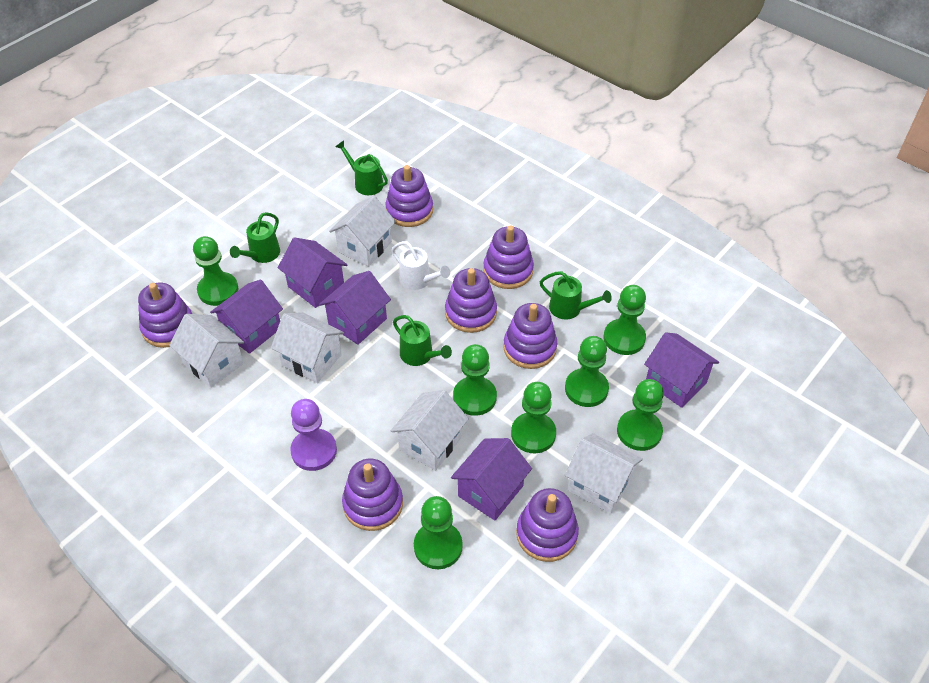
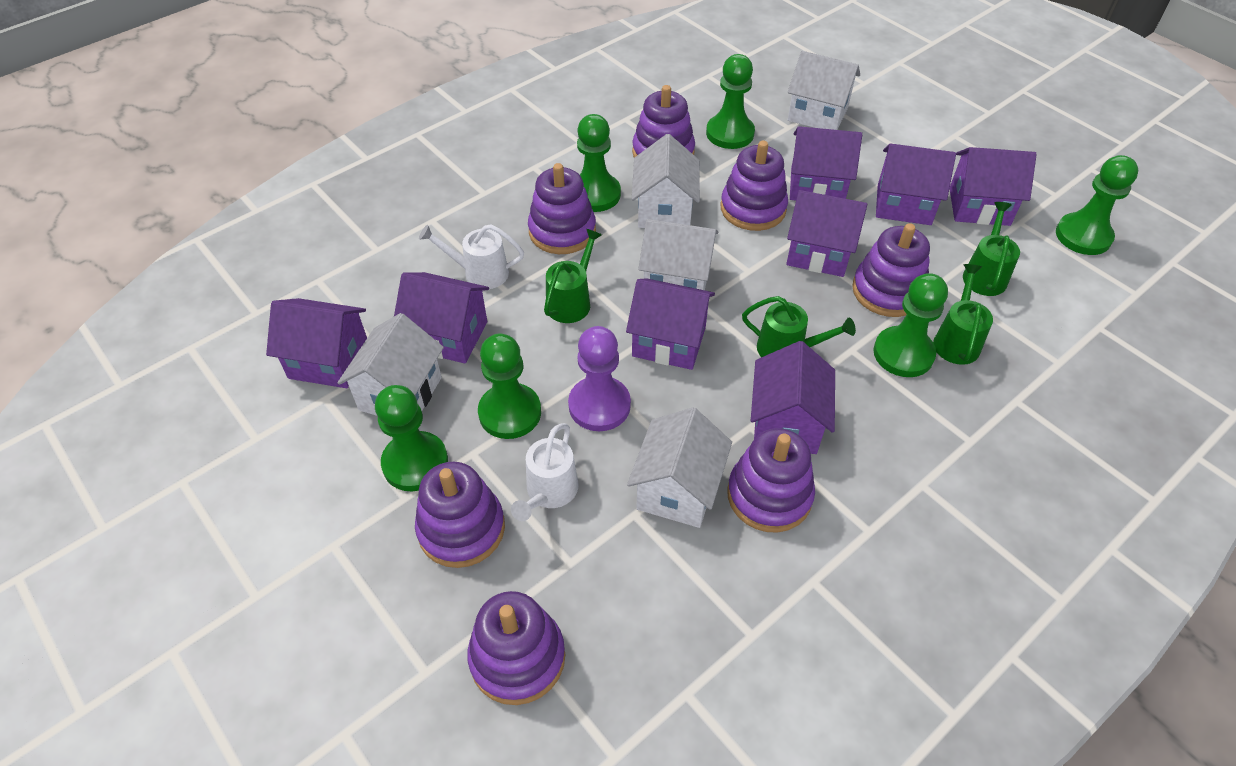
green pawn: [193,236,238,306] [414,496,463,569] [453,344,497,416] [511,382,556,453] [565,336,609,407] [604,285,646,355] [617,379,664,451] = 7 -> [375,385,448,491] [478,333,541,439] [577,114,621,212] [706,54,755,149] [873,273,948,377] [1056,155,1138,255] = 6
purple house: [210,279,283,354] [278,237,347,308] [319,271,391,345] [451,438,532,520] [644,332,719,408] = 5 -> [266,298,367,388] [394,272,489,364] [626,278,715,370] [751,341,835,454] [786,190,867,277] [790,126,862,201] [876,143,956,225] [949,147,1037,226] = 8
white watering can: [391,241,450,290] = 1 -> [419,224,524,289] [511,423,578,521] = 2

